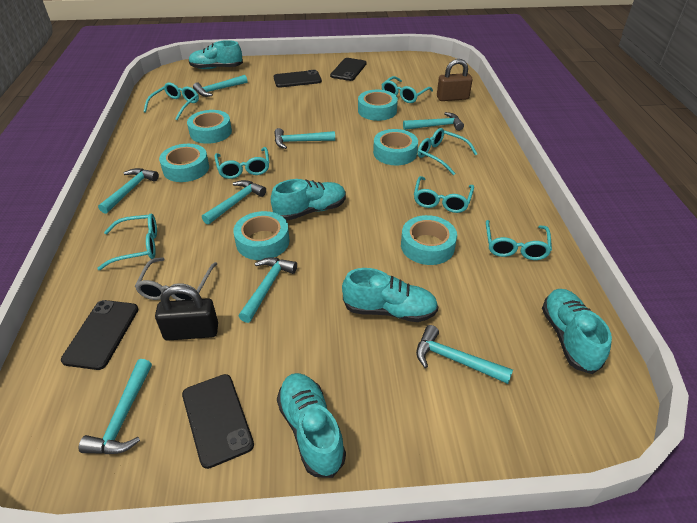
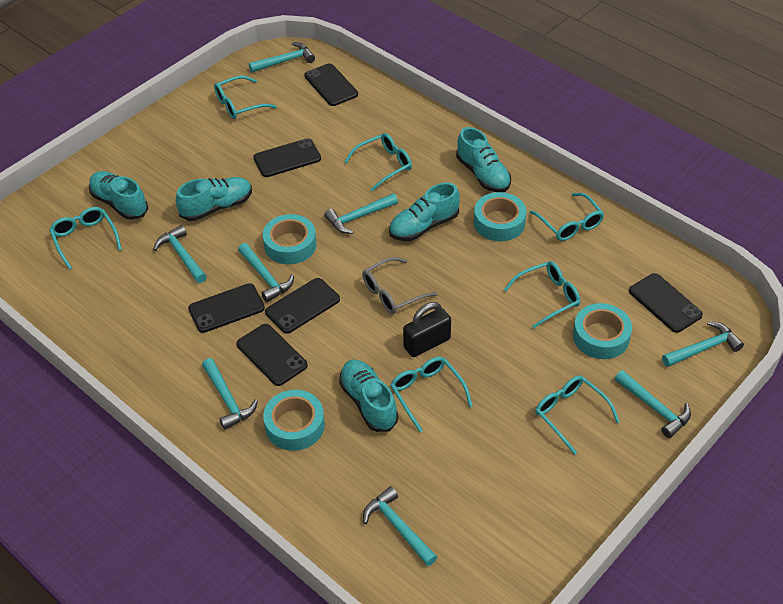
black phone: [61,300,138,370] [182,374,254,469] [273,70,322,88] [330,58,367,81] = 4 -> [188,283,265,333] [236,324,308,386] [253,138,321,177] [265,278,340,334] [305,63,358,106] [629,273,703,333] = 6
brown padlock: [437,59,472,101] = 1 -> none = 0
turquoise tape: [159,144,209,182] [187,110,232,144] [233,211,290,260] [358,90,398,121] [373,129,418,165] [401,215,457,265] = 6 -> [263,214,317,264] [263,390,325,451] [474,192,527,241] [573,303,632,359] = 4

